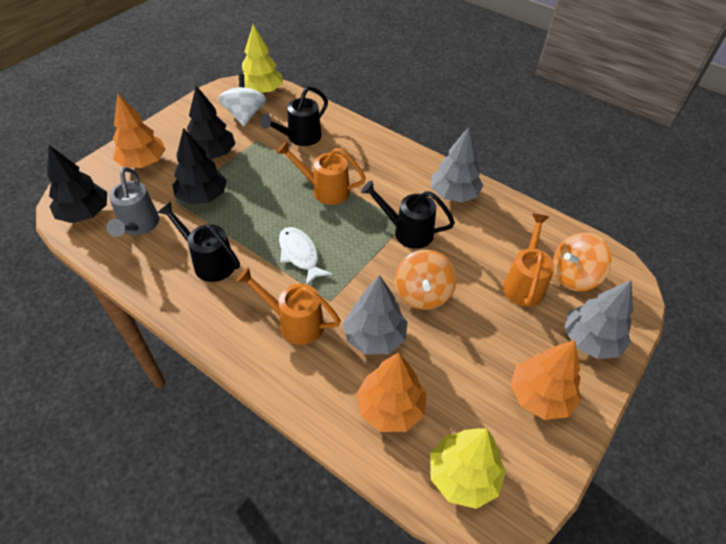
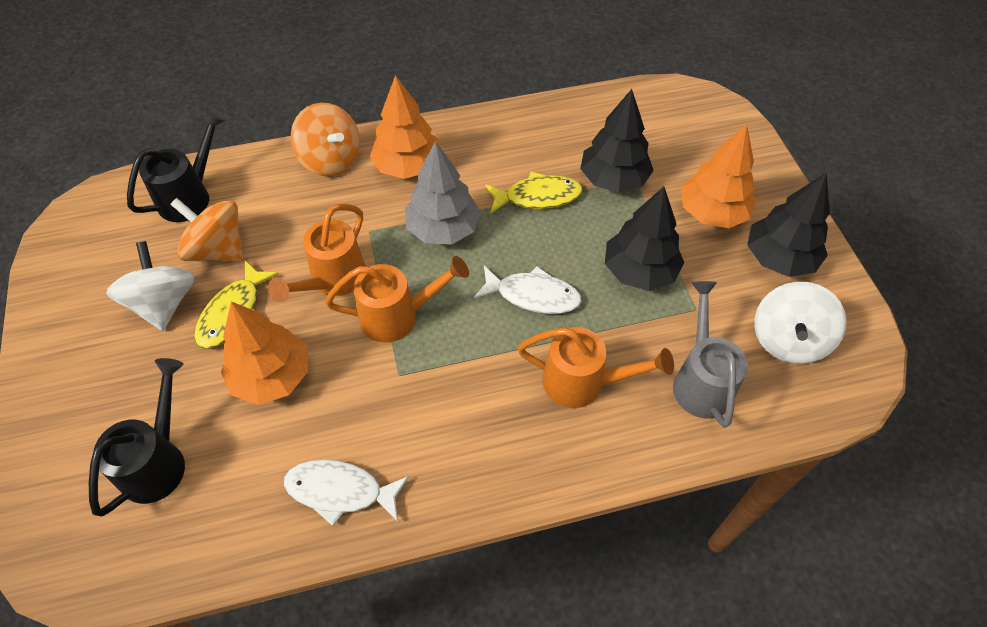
black watering can: [157,202,240,282] [260,86,328,146] [361,180,455,249] = 3 -> [89,358,185,517] [127,111,225,222] = 2
grey tree: [343,275,407,355] [431,127,484,202] [564,280,633,359] = 3 -> [405,141,481,245] = 1
white fish: [279,227,332,285] = 1 -> [284,460,409,526] [474,266,582,314] = 2
white spinning top: [218,74,266,126] = 1 -> [106,241,195,331] [754,282,847,364] = 2
yellow fish: none = 0 -> [194,261,279,349] [486,172,583,214] = 2
yellow tree: [238,24,283,94] [430,428,506,509] = 2 -> none = 0

